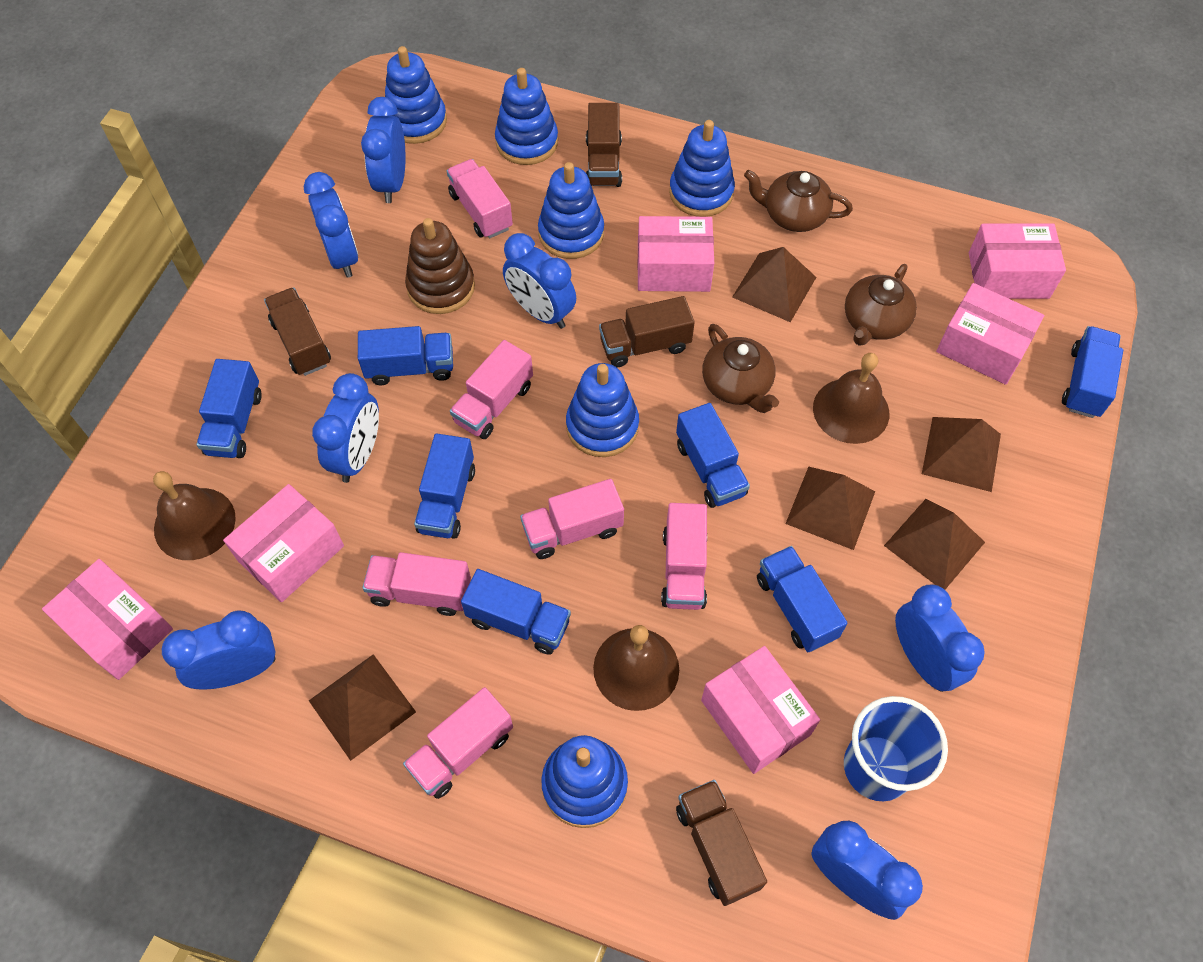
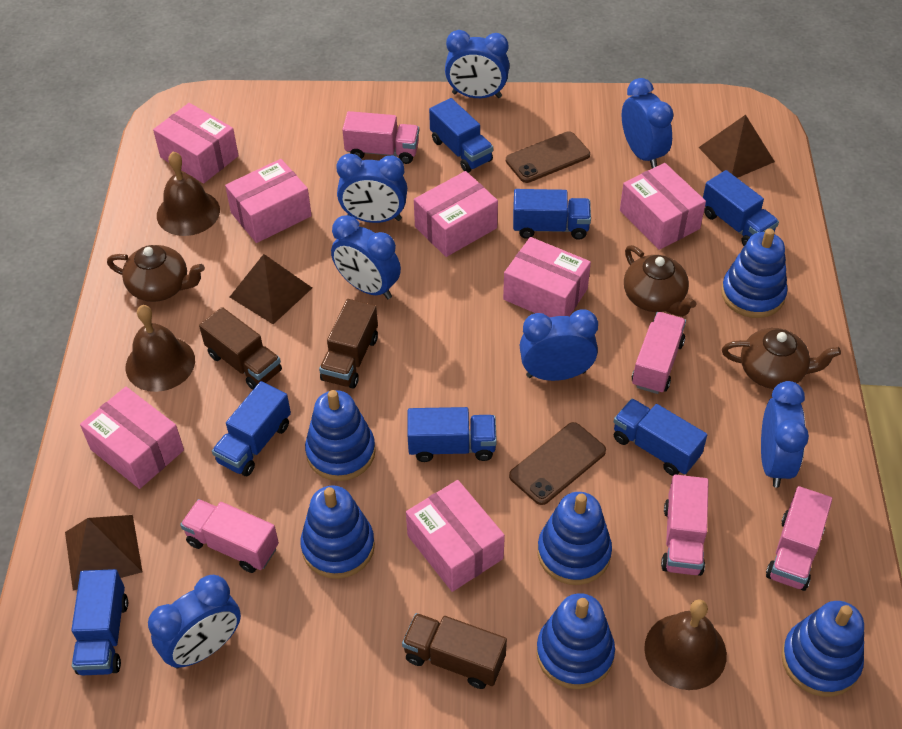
blue cup: [844,696,948,801] = 1 -> none = 0
brown phone: none = 0 -> [506,131,590,183] [509,422,606,505] = 2
brown pyramid: [309,654,416,761] [732,247,816,322] [785,467,875,550] [884,499,985,590] [922,417,1001,492] = 5 -> [65,515,143,590] [230,254,312,324] [698,115,775,178] = 3
brown stacking toy: [405,218,475,314] = 1 -> none = 0
brown truck: [264,287,331,376] [586,103,622,187] [599,296,695,367] [676,780,767,906] = 4 -> [199,307,282,390] [319,299,378,388] [402,613,507,689] = 3
pink box: [42,559,173,680] [223,484,344,602] [637,216,714,292] [701,646,820,774] [936,283,1044,385] [969,223,1066,299] = 6 -> [80,387,184,489] [153,103,239,184] [225,159,312,243] [406,480,505,592] [414,171,498,257] [503,237,591,318] [620,163,706,250] = 7
pink truck: [362,552,471,616] [403,687,513,799] [447,159,513,238] [450,340,533,439] [520,479,624,559] [661,503,707,610] = 6 -> [180,499,279,573] [342,111,419,164] [632,312,686,394] [661,475,709,576] [766,486,832,591] = 5

